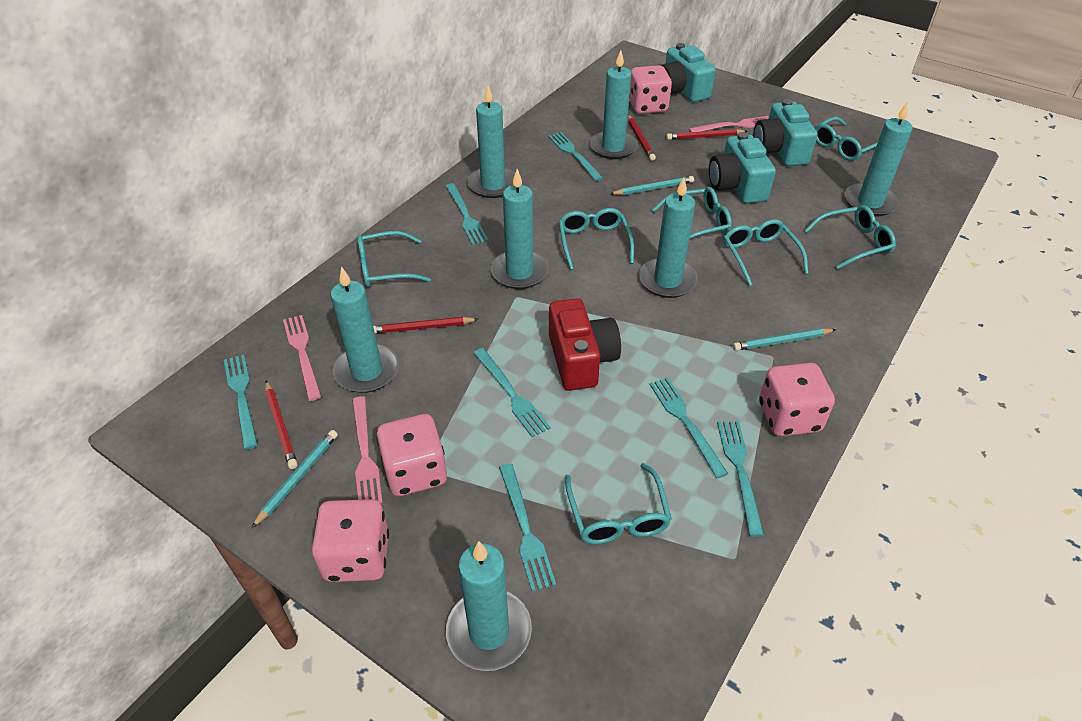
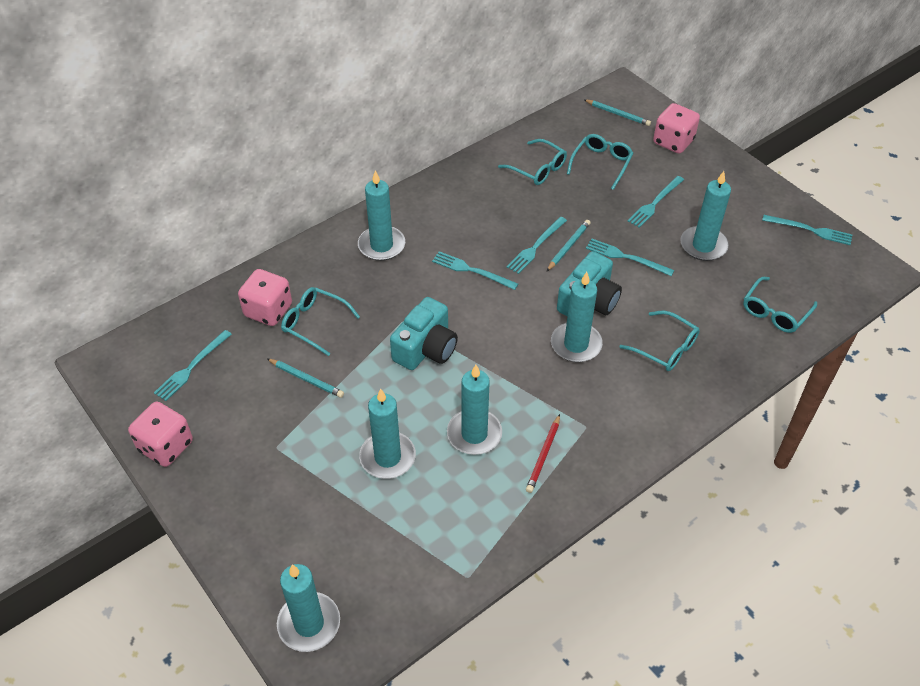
pink dice: [312,499,389,582] [376,414,447,496] [629,65,672,114] [759,363,835,436] = 4 -> [128,402,193,467] [238,269,292,326] [653,103,700,154] = 3
pink fork: [283,315,321,401] [352,396,383,503] [689,116,769,132] = 3 -> none = 0
red camera: [549,298,621,391] = 1 -> none = 0
red pencil: [265,381,298,469] [373,317,478,334] [628,115,656,161] [666,129,748,140] = 4 -> [526,414,560,493] = 1
turquoise camera: [660,43,716,102] [709,132,776,203] [753,99,817,166] = 3 -> [390,297,458,370] [557,251,622,317] = 2
turquoise candle: [331,266,399,393] [446,541,532,671] [467,86,515,198] [491,169,549,289] [589,50,638,159] [639,178,698,298] [844,102,913,217] = 7 -> [277,564,340,652] [358,171,405,261] [359,388,416,479] [447,365,502,455] [551,272,603,362] [680,171,731,261] = 6
turquoise fork: [224,354,258,450] [445,183,488,245] [473,348,551,437] [499,464,556,592] [548,132,603,181] [649,377,728,478] [717,421,764,537] = 7 -> [154,330,232,401] [432,251,518,290] [506,217,567,274] [586,239,674,276] [628,176,684,228] [762,215,852,245] = 6
turquoise glasses: [357,231,431,287] [559,208,634,270] [565,463,672,544] [652,187,732,239] [724,219,808,286] [804,205,896,269] [814,117,878,161] = 7 -> [281,287,360,356] [498,139,567,185] [567,134,633,190] [619,311,700,371] [743,277,817,333] = 5

